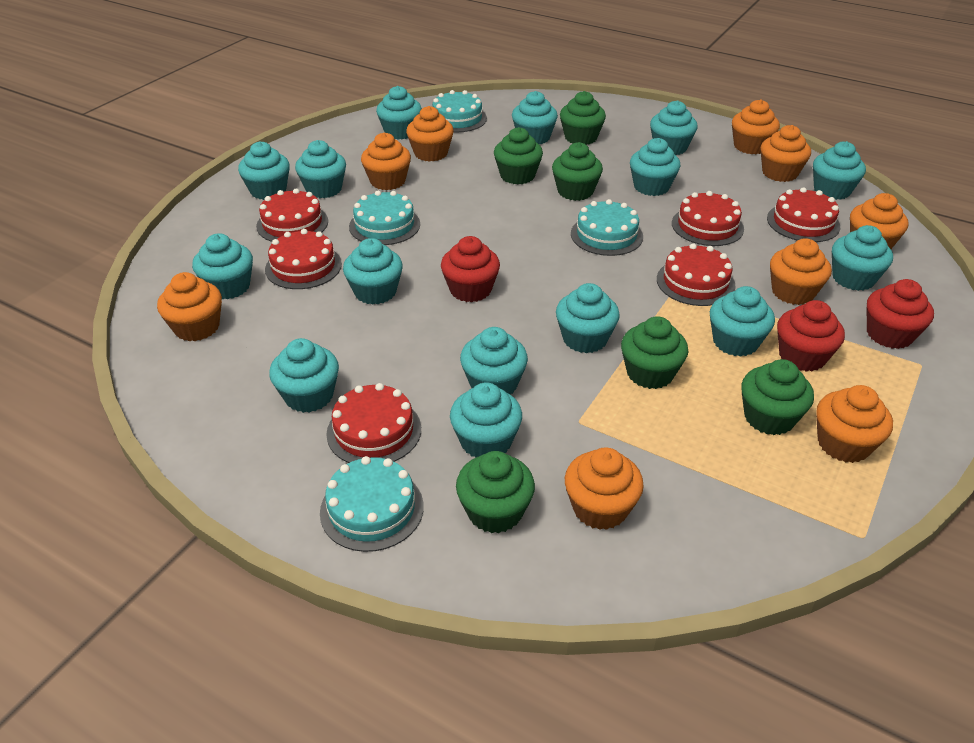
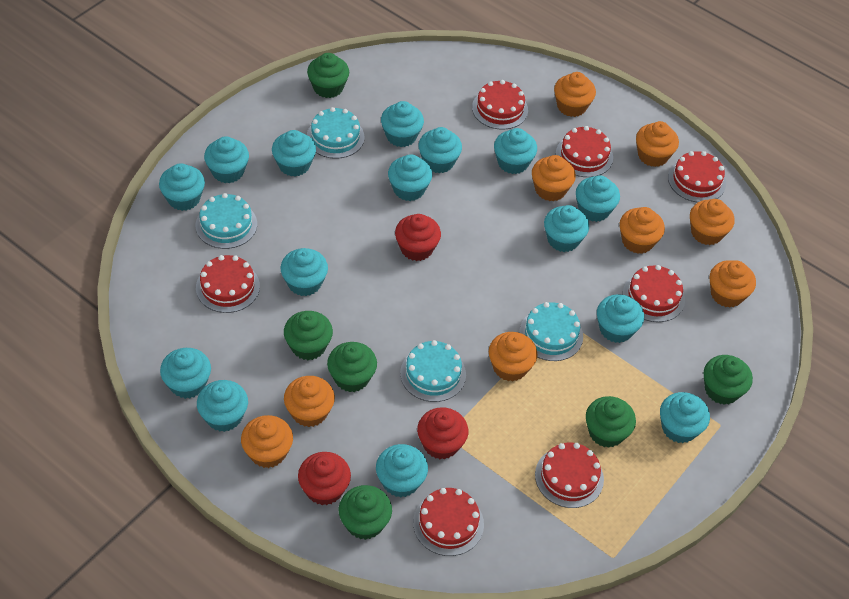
red cake: [256,189,328,242] [265,229,342,289] [326,383,421,463] [657,243,735,306] [672,191,744,246] [767,187,840,242] = 6 -> [196,255,260,313] [413,488,484,556] [472,80,528,130] [535,443,604,508] [556,126,613,177] [623,265,685,322] [668,151,726,203] = 7

